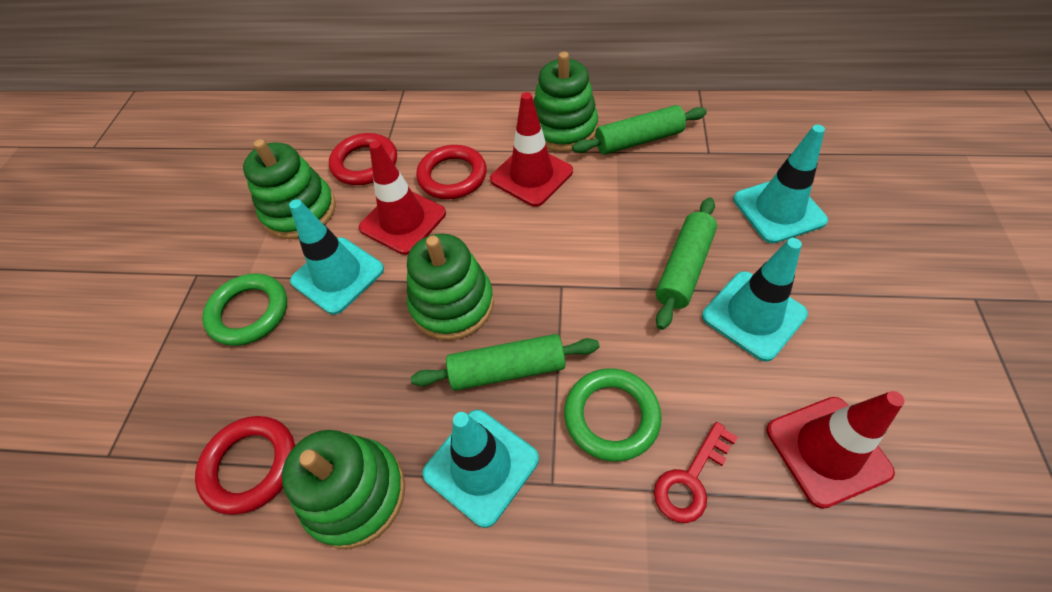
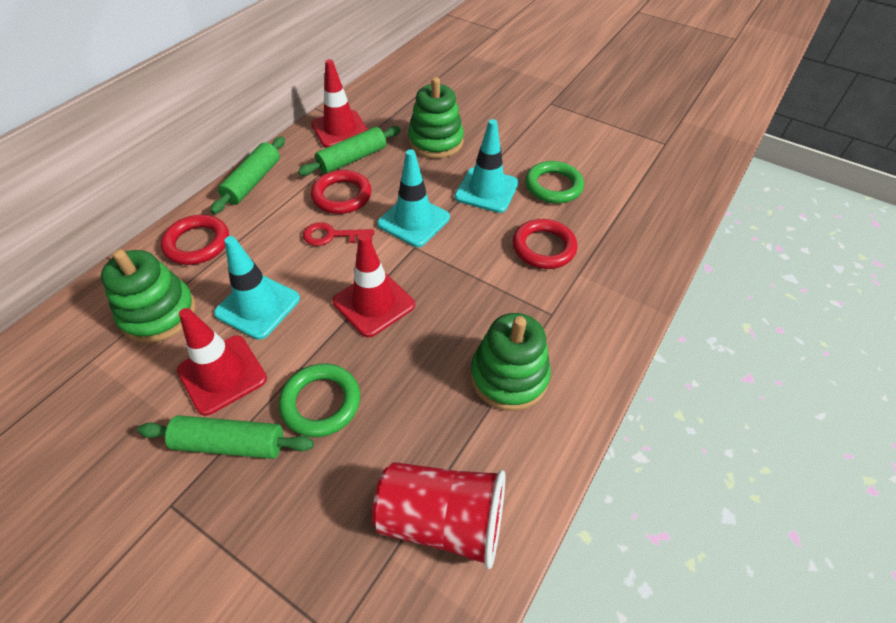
green stacking toy: [243,139,336,239] [282,430,405,549] [407,234,494,340] [533,52,598,152] = 4 -> [101,249,196,343] [408,77,464,158] [471,313,551,411] = 3
red cup: none = 0 -> [372,462,505,569] = 1
turquoise traffic cone: [289,199,384,315] [423,410,539,528] [702,238,808,362] [733,125,828,244] = 4 -> [214,236,300,340] [377,149,450,247] [455,119,519,213] = 3

